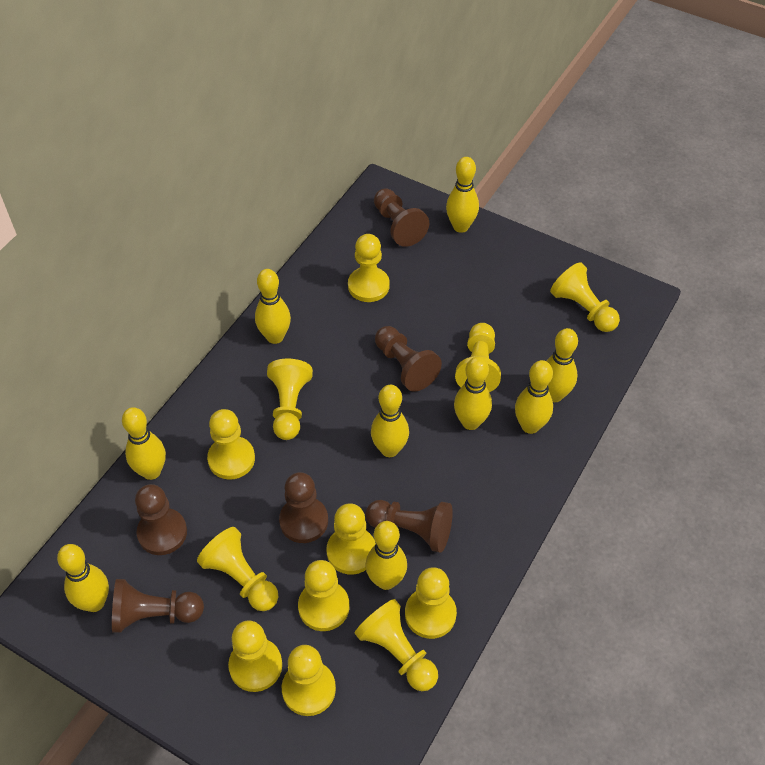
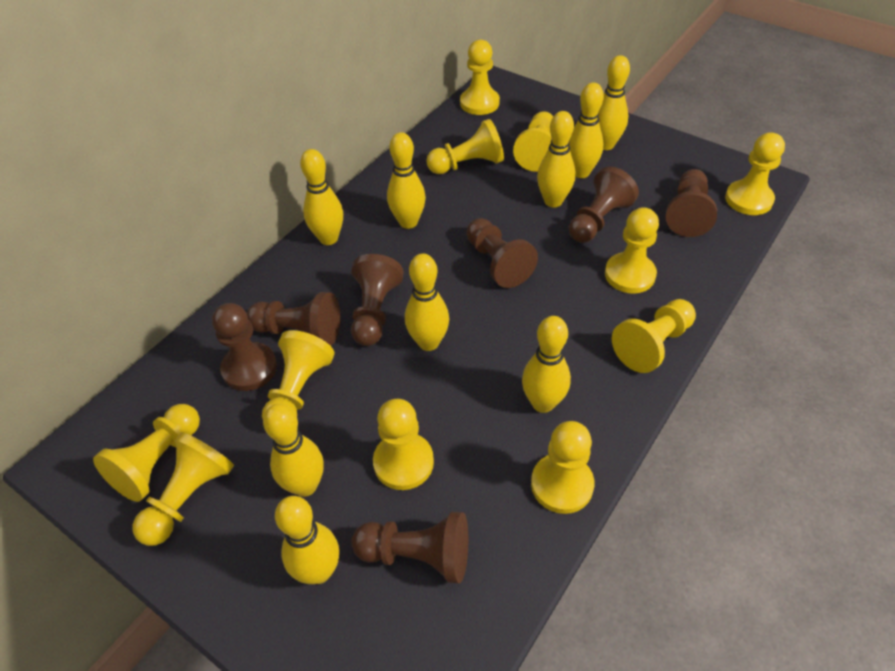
brown pawn: [112,579,204,633] [135,484,187,555] [279,472,328,543] [366,500,453,553] [374,188,429,247] [375,326,442,392] = 6 -> [212,303,277,391] [247,292,341,346] [351,254,404,346] [351,512,468,584] [466,218,538,288] [569,167,639,243] [666,169,717,237] = 7
yellow pawn: [197,527,278,611] [207,409,255,480] [228,621,282,692] [267,359,313,440] [282,645,336,716] [298,560,350,631] [326,503,376,575] [348,234,389,302] [354,599,438,691] [405,567,457,639] [455,323,501,392] [550,262,620,332] = 12 -> [93,404,200,502] [133,432,234,546] [262,330,334,419] [373,399,434,490] [426,119,504,174] [460,40,500,115] [513,111,553,172] [531,421,594,514] [605,207,659,294] [612,299,696,373] [725,132,785,215] = 11

